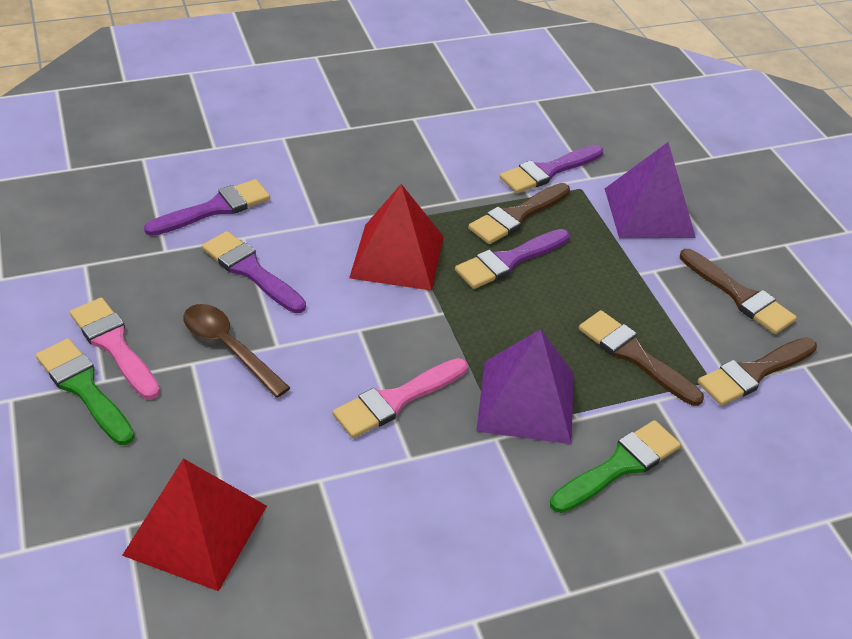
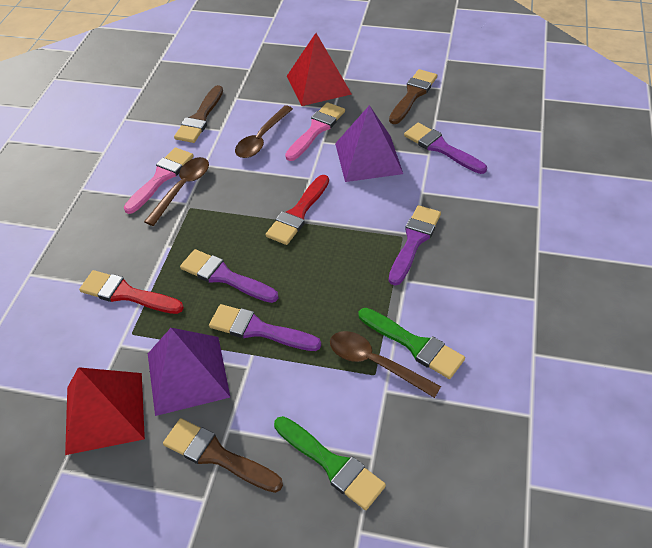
brown brush: [468,183,570,244] [579,310,704,406] [680,249,797,334] [698,337,817,406] = 4 -> [163,418,283,493] [174,85,223,143] [389,69,437,124] = 3
brown spoon: [183,304,290,398] = 1 -> [144,157,209,226] [235,105,293,158] [330,331,441,398] = 3
red brush: none = 0 -> [79,270,184,314] [266,175,329,245] = 2

